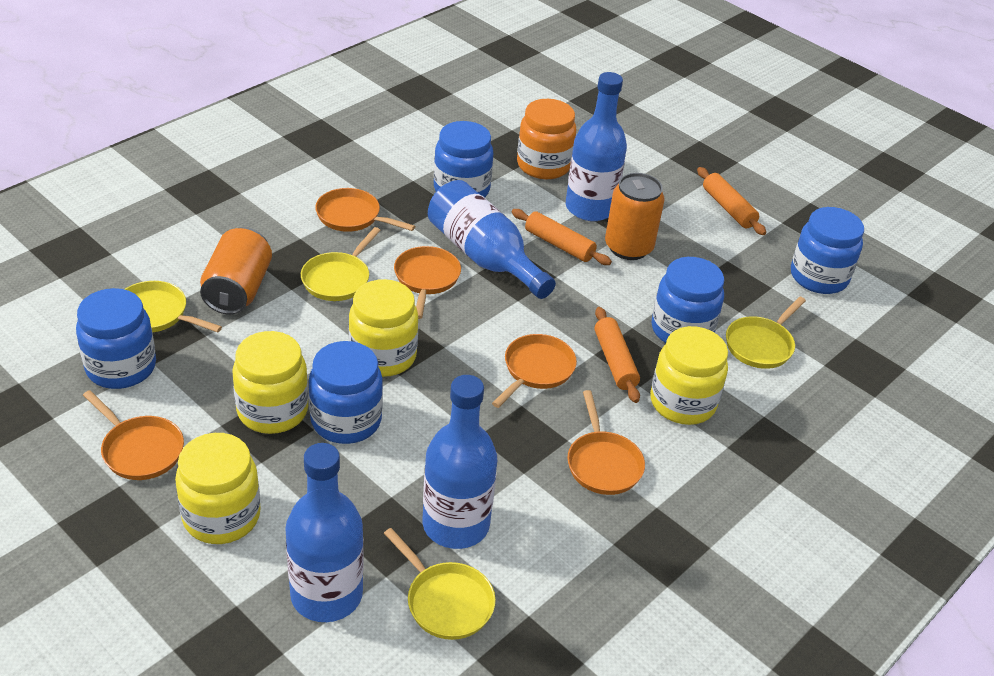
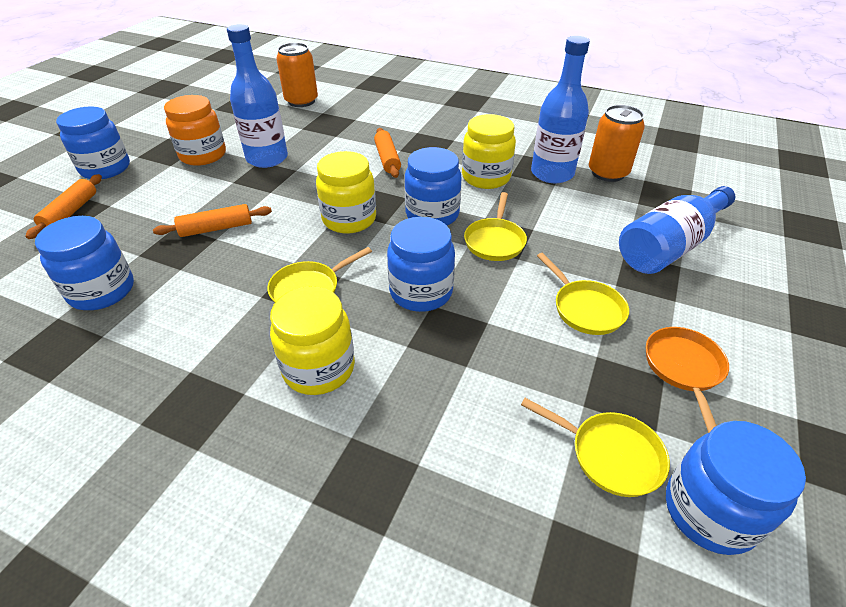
blue bottle: [285,443,364,622] [423,375,497,549] [428,180,556,299] [566,72,627,221] = 4 -> [227,24,288,168] [531,36,590,183] [619,186,735,274] = 3
orange pan: [83,390,184,480] [315,188,415,232] [394,246,461,319] [492,334,577,408] [567,390,645,495] = 5 -> [646,327,729,433] = 1
yellow jar: [175,433,261,544] [233,331,308,434] [349,279,418,377] [650,326,728,425] = 4 -> [270,286,355,395] [316,151,376,234] [462,114,516,189] = 3

